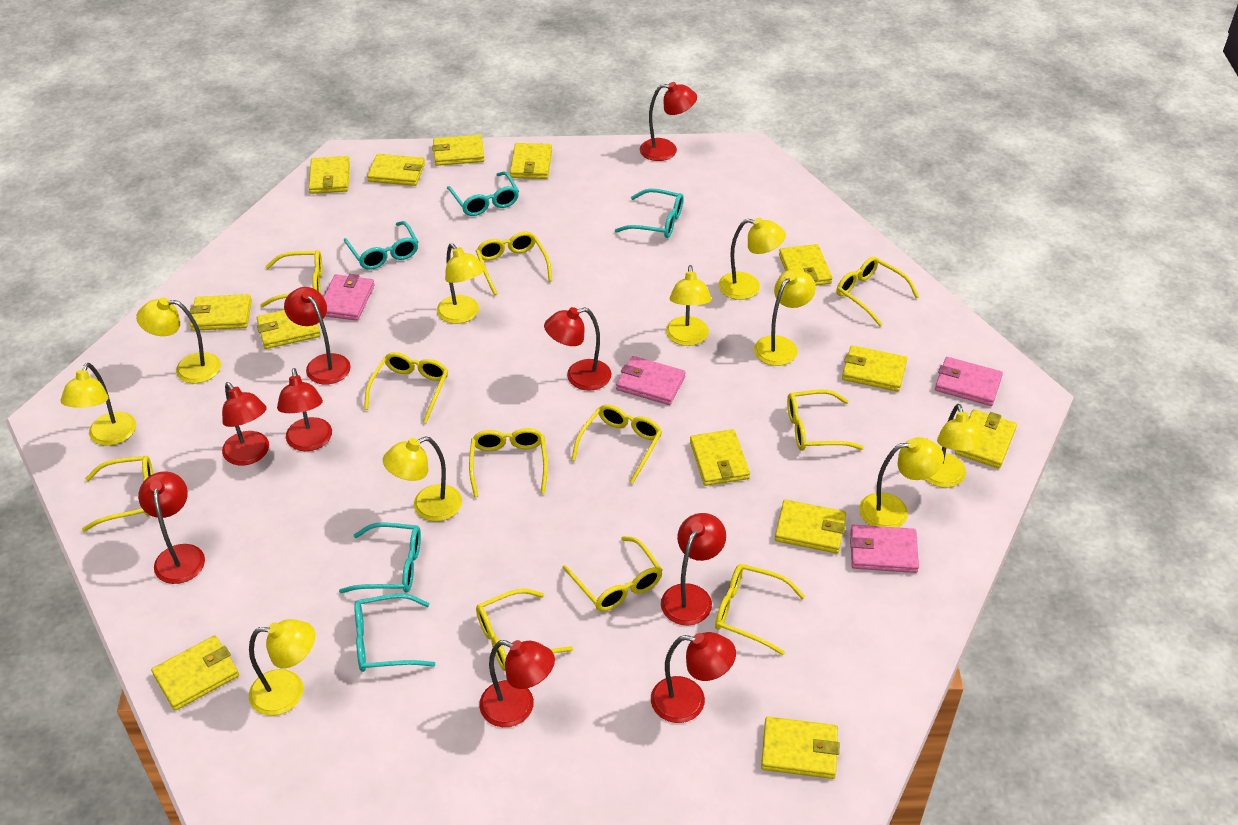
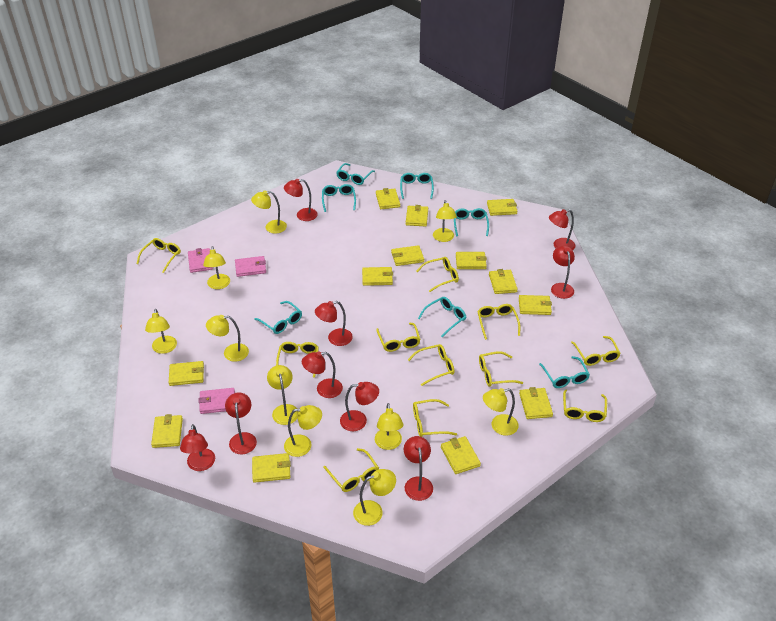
pink wallet: [323,274,375,321] [616,356,686,405] [850,525,919,573] [935,357,1003,406] = 4 -> [188,248,213,273] [198,388,235,414] [235,256,266,277] = 3
turquoise glasses: [339,522,421,593] [344,221,418,270] [354,594,436,672] [447,171,519,216] [615,188,683,238] = 5 -> [254,301,302,334] [322,184,356,212] [336,163,375,185] [400,173,434,199] [418,297,466,337] [454,208,489,236] [539,356,590,388] = 7

